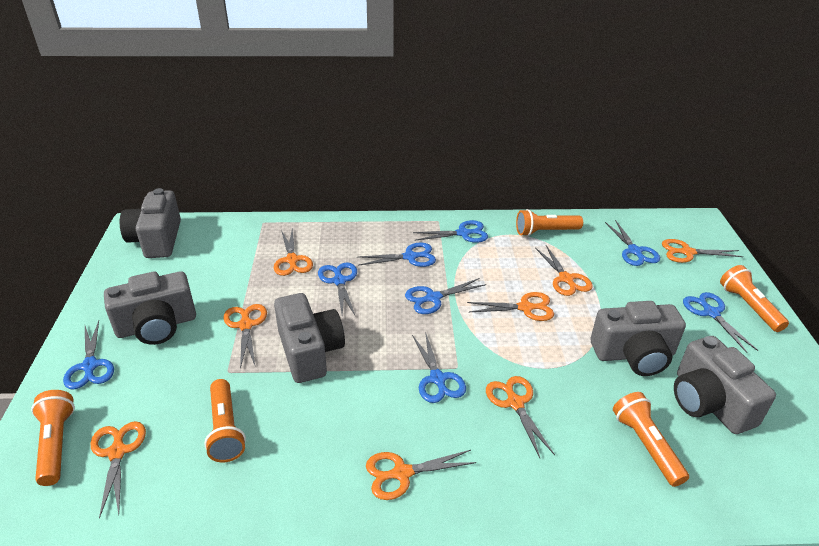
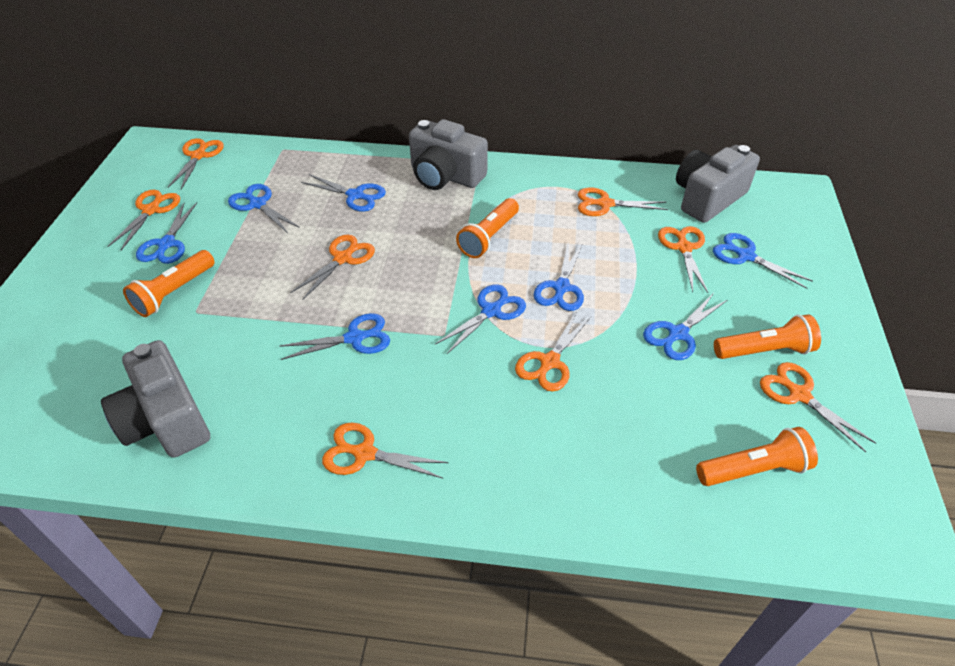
grey camera: [104,271,196,345] [120,188,181,258] [274,293,345,383] [590,301,686,376] [674,336,776,434] = 5 -> [101,340,210,458] [409,119,488,190] [676,145,760,223] = 3
orange flashlight: [31,390,75,486] [204,379,246,462] [516,209,583,236] [613,392,689,487] [720,265,789,332] = 5 -> [123,250,215,317] [456,198,519,258] [696,427,818,486] [714,314,821,359] = 4

